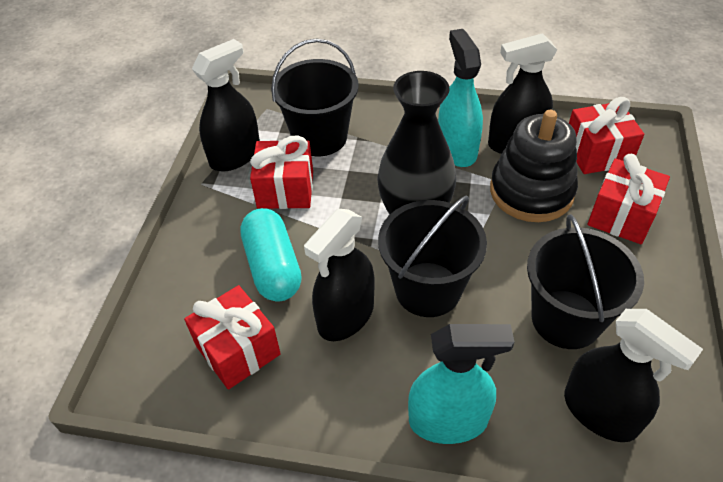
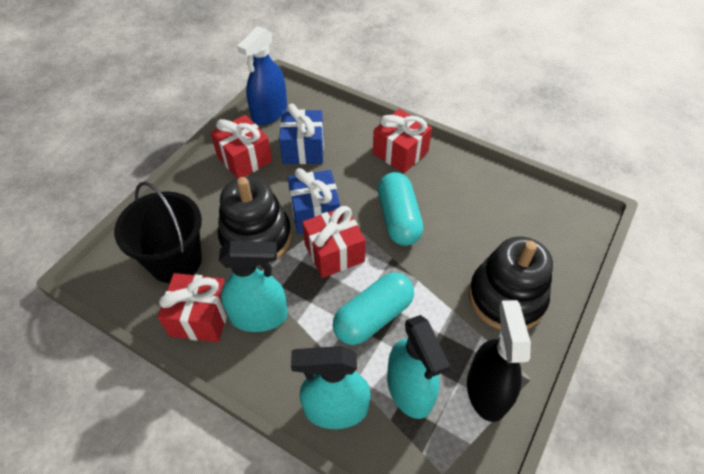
black bucket: [271,38,359,156] [378,195,487,317] [527,214,644,349] = 3 -> [114,181,202,283] = 1
black spray bottle: [192,39,260,171] [304,209,375,341] [488,33,557,154] [564,309,703,442] = 4 -> [467,300,531,422] = 1
black stacking toy: [490,110,578,222] = 1 -> [218,176,291,267] [469,236,553,330] = 2
black vase: [377,71,456,214] = 1 -> none = 0
blue gift: none = 0 -> [279,103,324,164] [288,168,340,234] = 2
blue spray bottle: none = 0 -> [237,26,287,125] = 1
turquoise capsule: [240,208,302,301] = 1 -> [333,272,414,345] [378,172,423,246] = 2
turquoise spray bottle: [408,324,515,444] [438,29,483,167] = 2 -> [219,241,288,332] [291,346,371,429] [387,315,450,419] = 3

